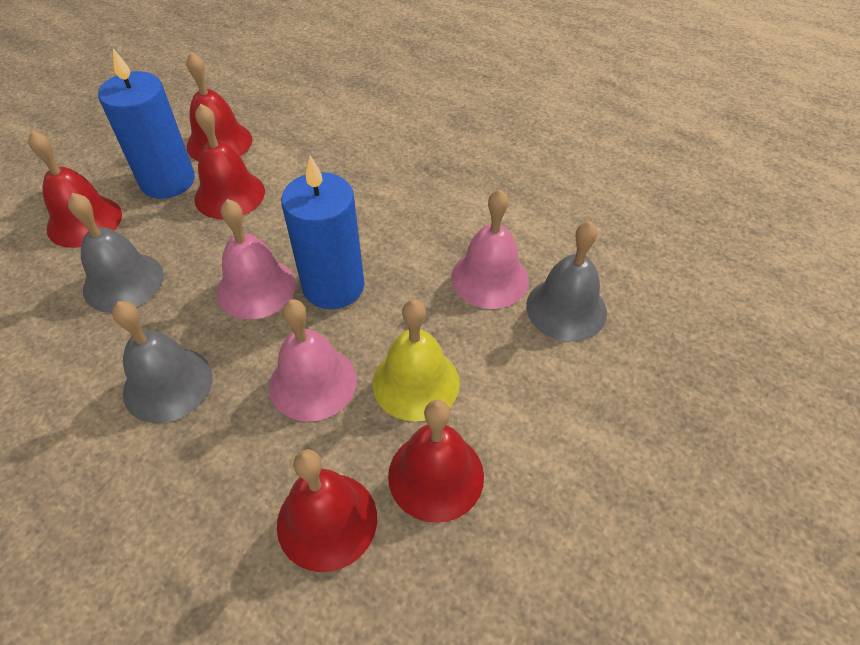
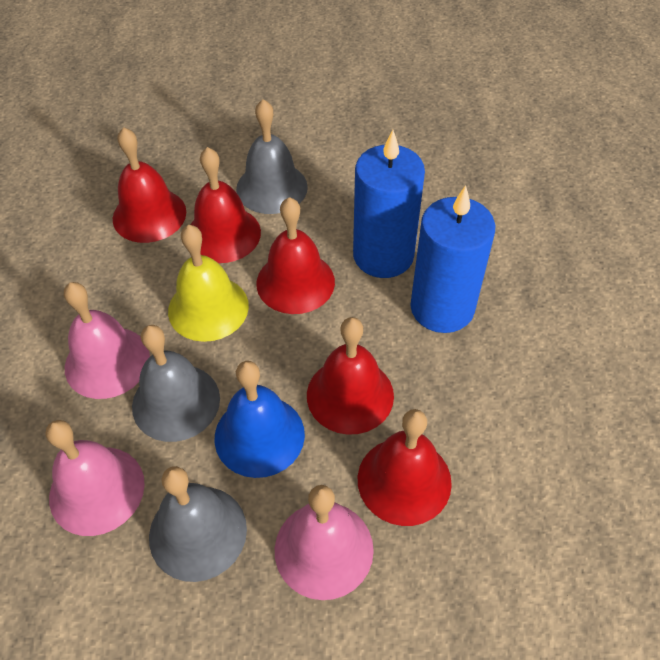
blue bell: none = 0 -> [215,361,305,478] = 1

